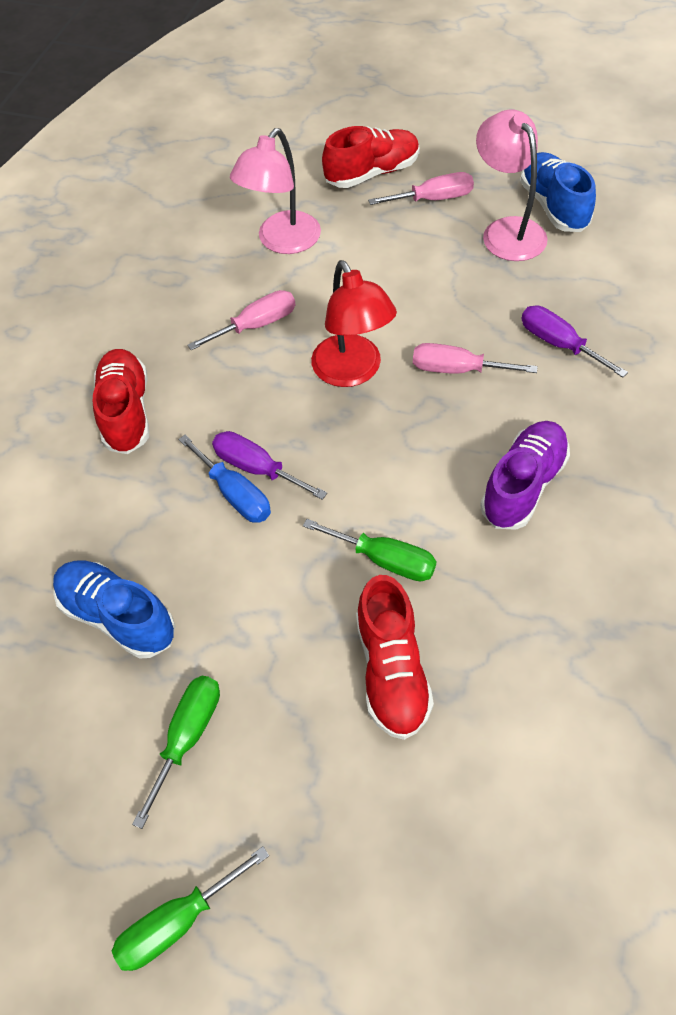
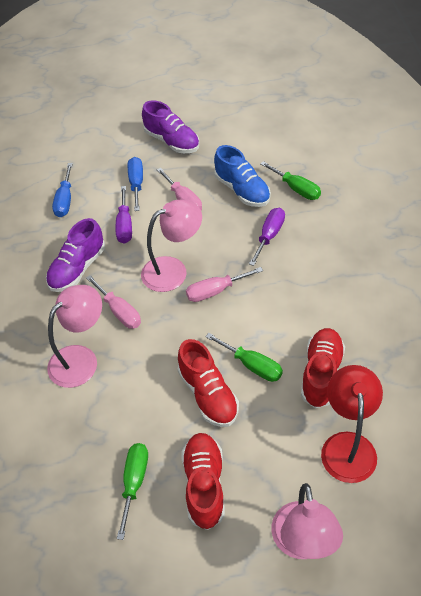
blue screwdriver: [178,435,271,523] = 1 -> [52,163,73,217] [128,157,143,211] = 2
blue shoe: [53,561,175,659] [520,152,596,232] = 2 -> [214,145,271,207] = 1
pink lamp: [230,128,321,254] [476,110,548,261] = 2 -> [47,285,102,388] [141,200,202,292] [272,483,343,559] = 3
purple shoe: [480,421,570,530] = 1 -> [46,218,105,292] [142,101,199,153] = 2

